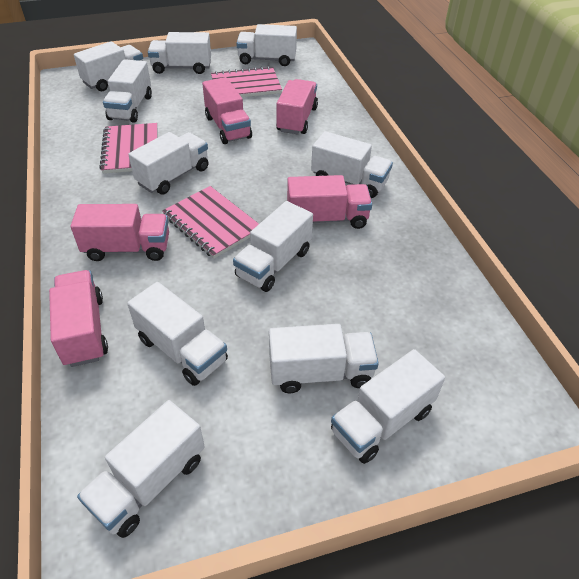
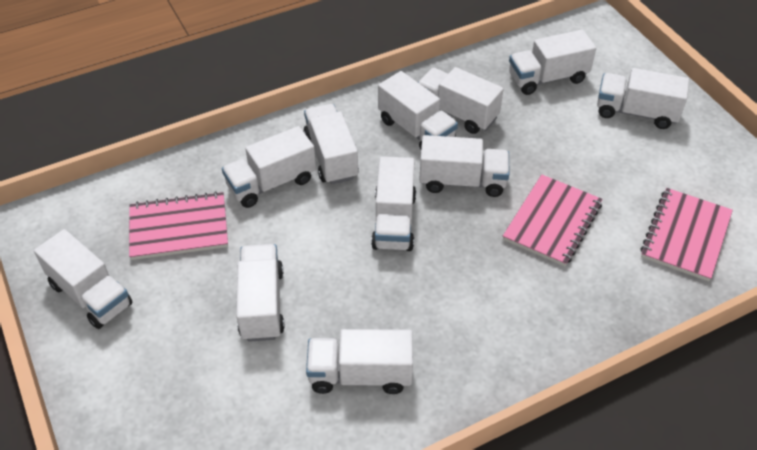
pink truck: [49,270,108,367] [71,204,169,261] [202,77,252,144] [276,79,318,134] [287,175,372,229] = 5 -> none = 0

